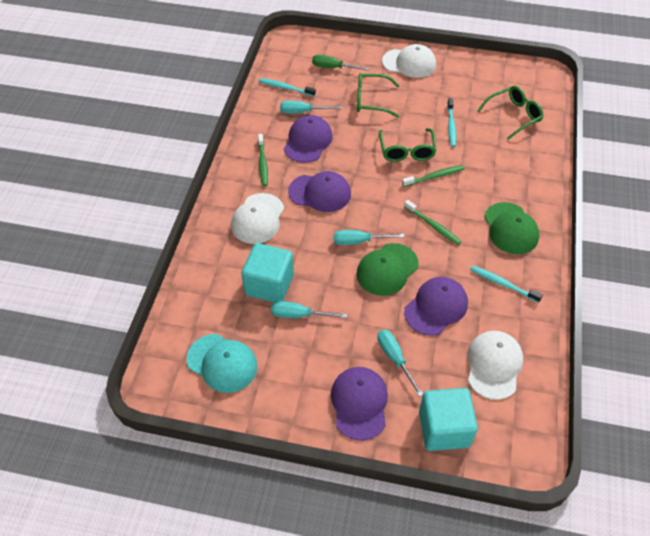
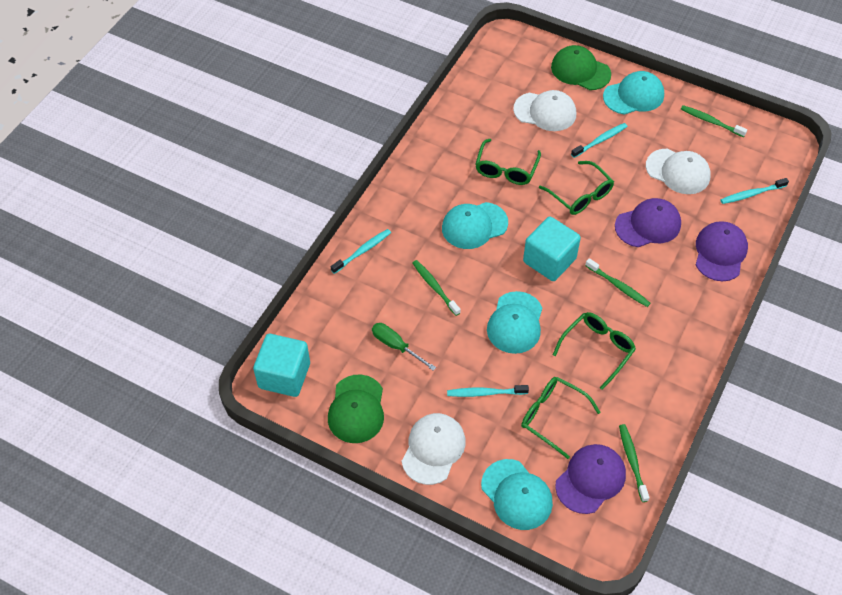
green glasses: [357,73,400,118] [379,128,437,162] [478,86,544,140] = 3 -> [475,139,541,185] [521,377,601,459] [539,161,614,215] [553,312,636,390] = 4
green toothbrush: [258,134,268,186] [402,165,464,187] [404,200,462,245] = 3 -> [413,260,461,316] [585,258,650,307] [619,424,649,502] [681,105,747,137] = 4
purple cap: [284,115,333,163] [288,171,351,212] [331,367,388,441] [404,277,468,336] = 4 -> [555,444,626,514] [615,198,681,247] [696,221,748,281] = 3
turquoise cap: [187,334,257,393] = 1 -> [442,202,508,249] [481,459,553,530] [487,291,542,354] [603,71,664,115] = 4
turquoise screwdriver: [271,301,347,318] [280,101,341,114] [334,230,404,245] [377,329,423,397] = 4 -> none = 0
turquoise toothbrush: [258,78,316,96] [447,98,457,147] [470,265,543,303] = 3 -> [331,229,391,274] [447,385,529,397] [571,123,628,158] [720,178,789,204] = 4

